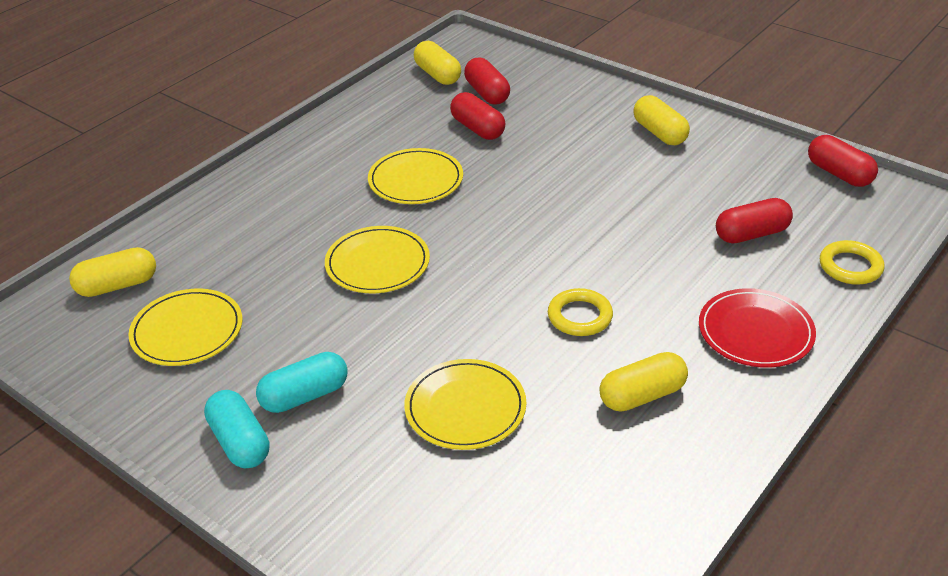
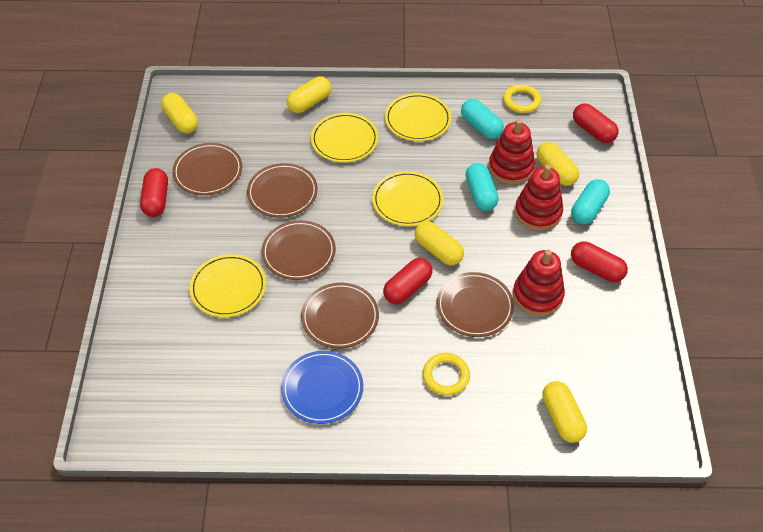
blue plate: none = 0 -> [281,351,363,424] = 1
brown plate: none = 0 -> [172,143,242,195] [247,163,318,218] [261,220,336,280] [301,283,379,349] [437,272,514,337] = 5
red plate: [699,288,816,368] = 1 -> none = 0
red stacking toy: none = 0 -> [489,119,535,185] [513,250,565,316] [515,165,563,231] = 3
turquoise capsule: [204,390,269,468] [256,352,348,413] = 2 -> [461,99,504,139] [465,163,499,211] [571,179,610,225] = 3
yellow capsule: [69,247,156,297] [414,41,461,85] [599,352,688,411] [633,95,690,145] = 4 -> [161,93,198,134] [287,76,331,113] [415,221,464,266] [537,142,579,186] [542,381,587,443] = 5

